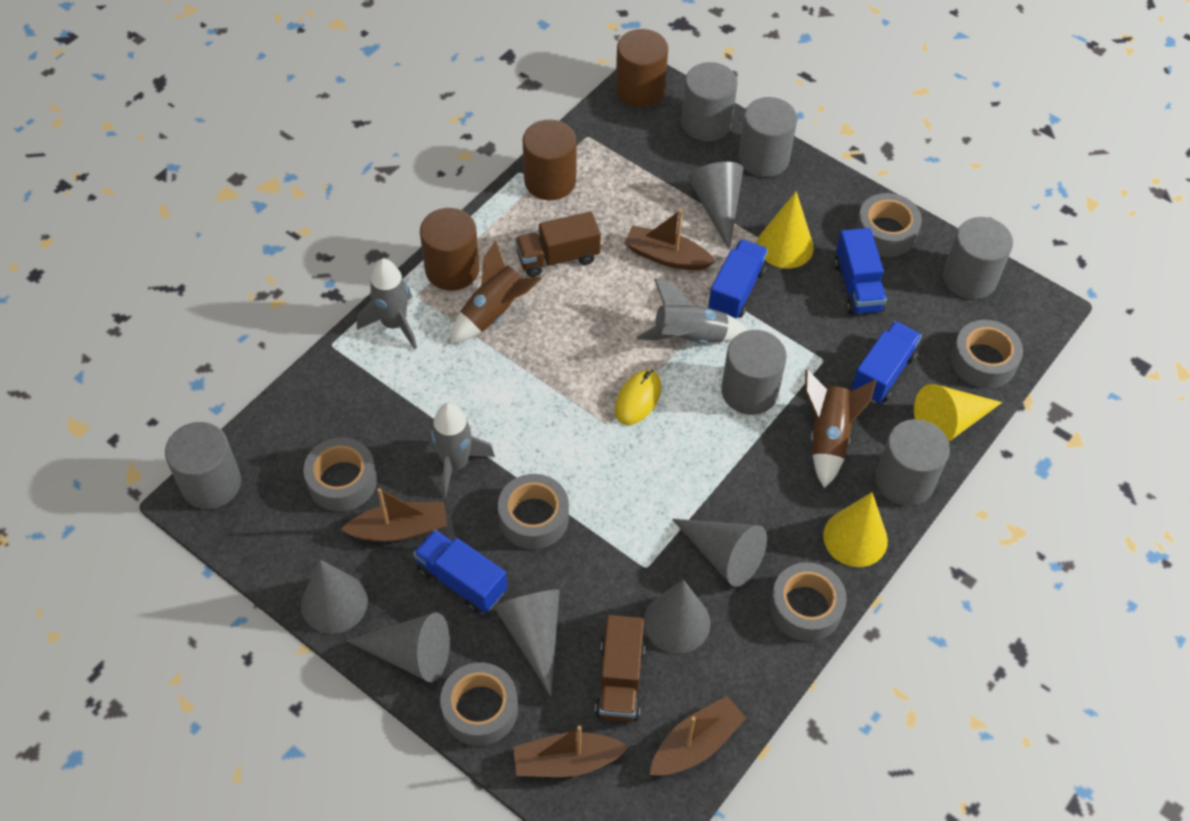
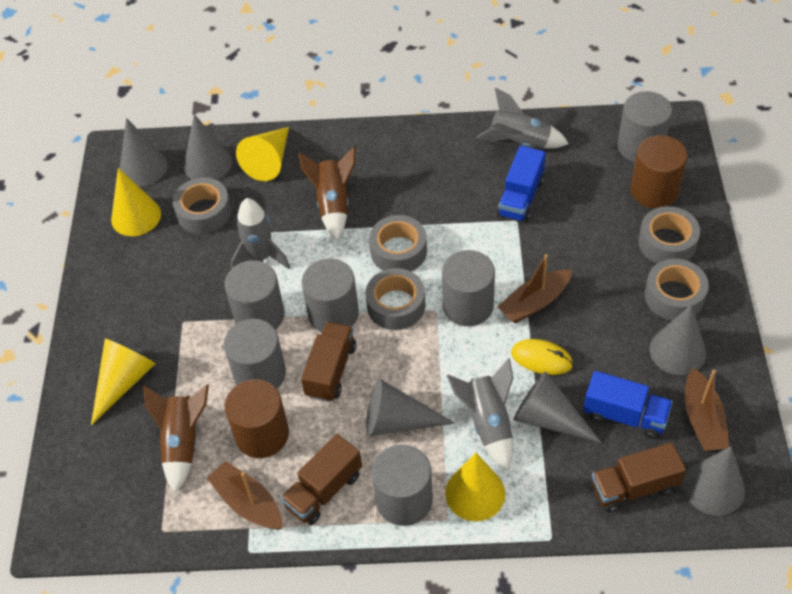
blue truck: [413,530,507,613] [708,239,768,318] [834,228,887,315] [852,321,922,403] = 4 -> [497,146,546,223] [583,371,673,439] = 2
brown boat: [340,488,447,542] [513,725,629,777] [624,209,716,270] [650,696,746,776] = 4 -> [207,461,283,530] [497,254,572,323] [685,368,729,451] = 3
brown cylinder: [420,208,480,291] [523,120,577,200] [616,29,668,107] = 3 -> [225,379,289,458] [630,135,687,209] = 2
brown truck: [515,212,601,277] [595,615,645,722] = 2 -> [281,434,362,525] [301,322,356,402] [592,442,686,512] = 3
grey tape: [303,437,377,511] [440,662,518,746] [498,474,569,549] [770,562,847,641] [856,193,922,257] [951,320,1023,388] = 6 -> [173,177,231,234] [365,268,426,330] [369,215,427,271] [639,206,700,263] [644,259,709,320] = 5
yellow cone: [757,191,814,269] [823,492,888,567] [914,384,1002,442] = 3 -> [91,339,156,425] [111,168,161,236] [236,127,289,181] [445,453,505,521] = 4

